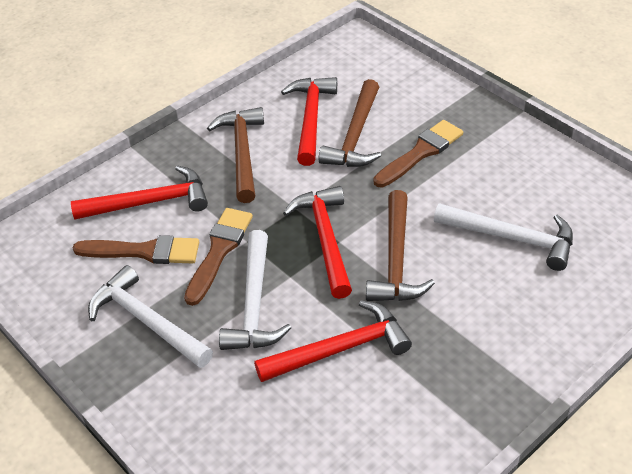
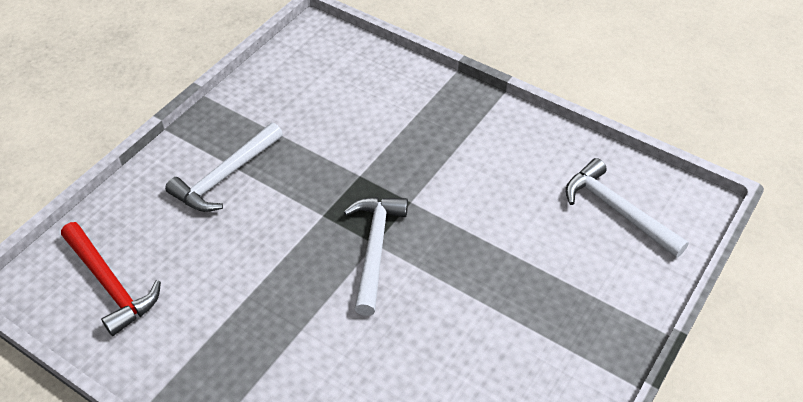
brown brush: [73,235,199,264] [184,208,253,306] [373,120,463,188] = 3 -> none = 0
brown hammer: [207,107,264,203] [319,79,381,167] [366,190,435,301] = 3 -> none = 0
red hammer: [71,165,208,220] [254,300,412,382] [281,77,337,166] [283,186,352,299] = 4 -> [61,222,161,336] = 1

